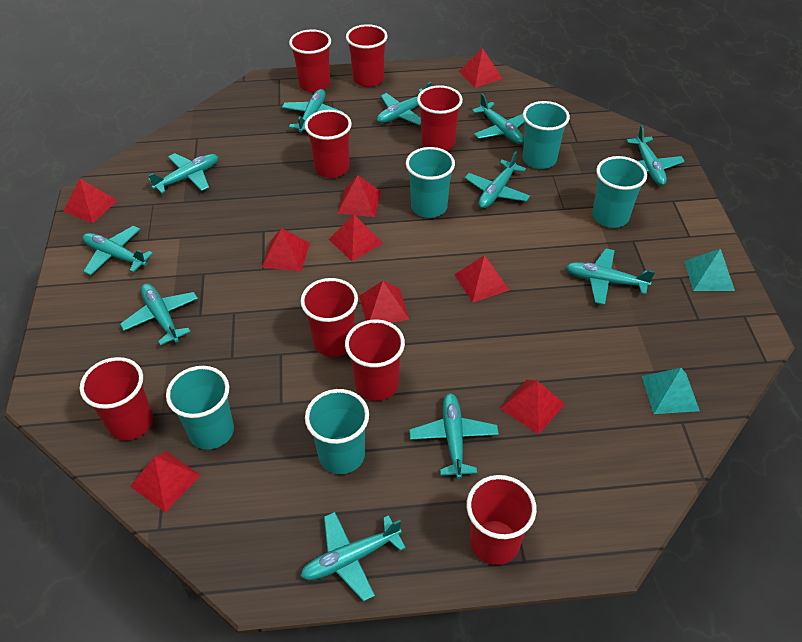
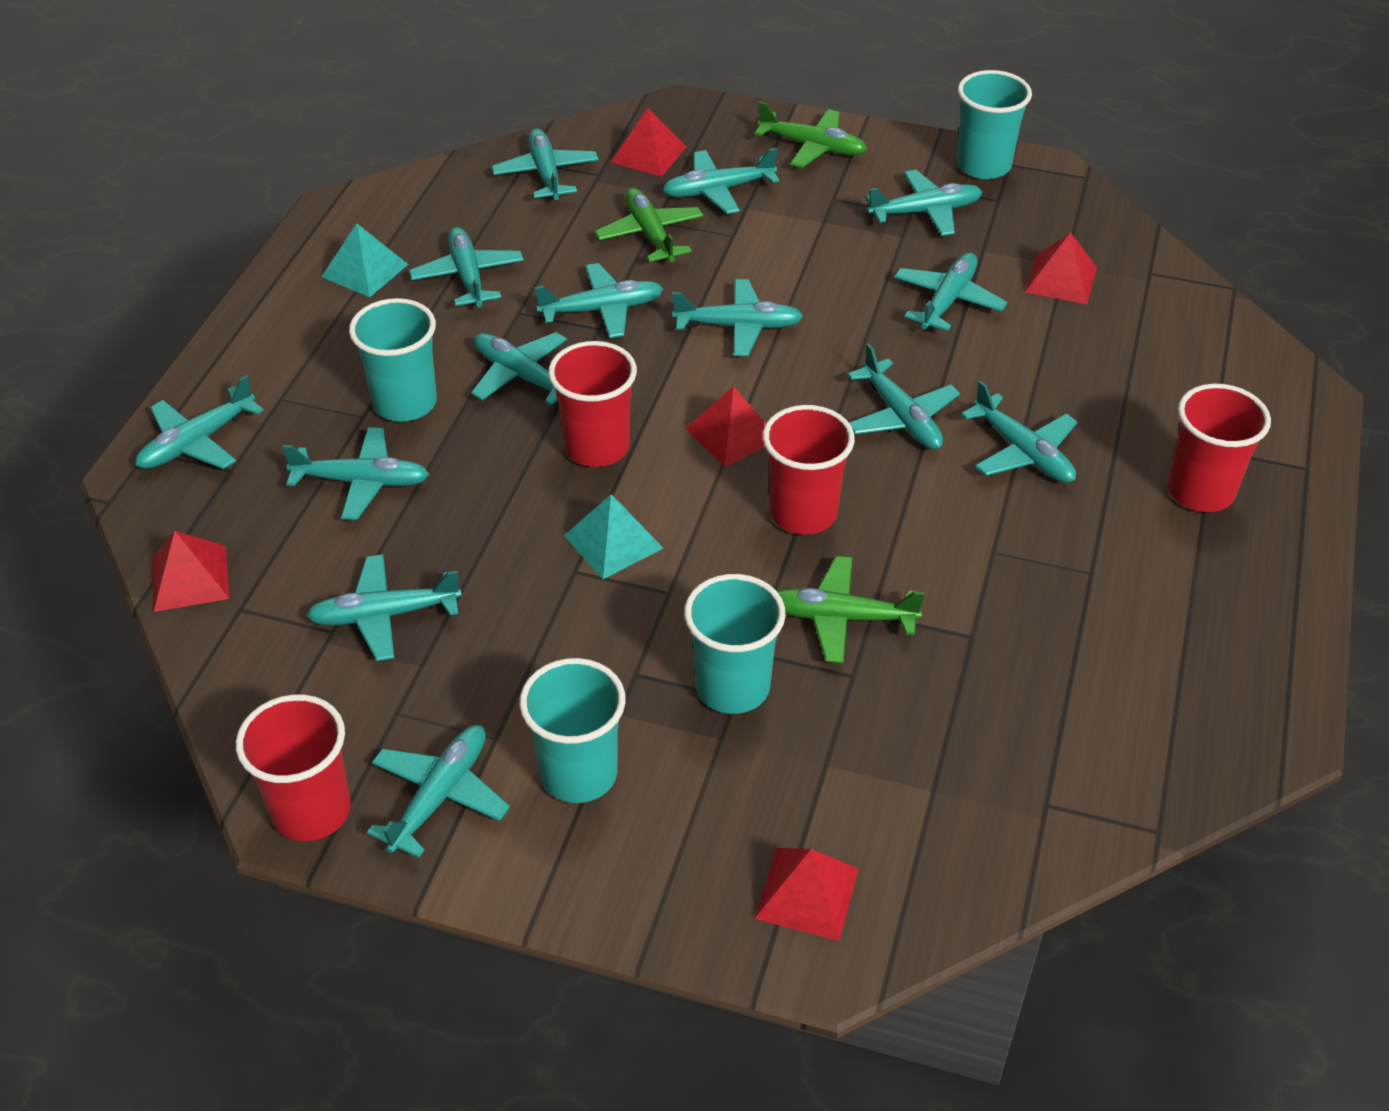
green plane: none = 0 -> [595,188,703,262] [754,102,867,168] [777,556,925,663] = 3
red cup: [80,357,153,441] [289,29,331,93] [301,278,358,357] [304,110,352,178] [345,319,405,401] [346,24,388,87] [417,85,463,151] [466,475,537,565] = 8 -> [236,694,351,841] [548,341,637,467] [763,405,855,535] [1167,384,1271,512] = 4
red pyramid: [63,179,118,223] [130,451,201,512] [262,228,310,271] [329,215,383,261] [338,175,381,217] [359,281,409,323] [454,255,509,303] [459,48,503,88] [500,380,565,434] = 9 -> [152,531,230,612] [611,108,687,177] [685,386,766,467] [754,848,859,941] [1025,232,1097,304] = 5
turquoise cup: [166,366,234,450] [305,389,369,474] [406,147,455,218] [522,101,570,169] [592,156,647,228] = 5 -> [349,298,437,422] [519,658,626,803] [684,574,786,714] [957,70,1032,179] = 4
turquoise plane: [83,226,153,276] [120,283,198,345] [148,153,218,194] [282,89,344,132] [300,512,406,602] [377,82,432,126] [409,393,499,479] [465,151,530,209] [472,94,524,144] [566,248,655,305] [626,125,685,186] = 11 -> [135,375,264,469] [282,427,429,520] [306,554,462,661] [367,725,510,858] [409,227,524,307] [471,332,567,406] [491,129,599,200] [535,263,663,338] [662,148,779,214] [672,279,803,356] [847,343,960,449] [865,170,982,236] [894,252,1007,331] [961,381,1078,483] = 14

